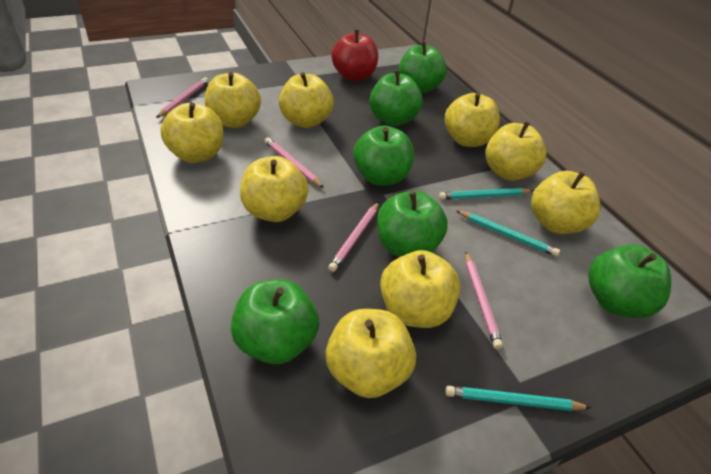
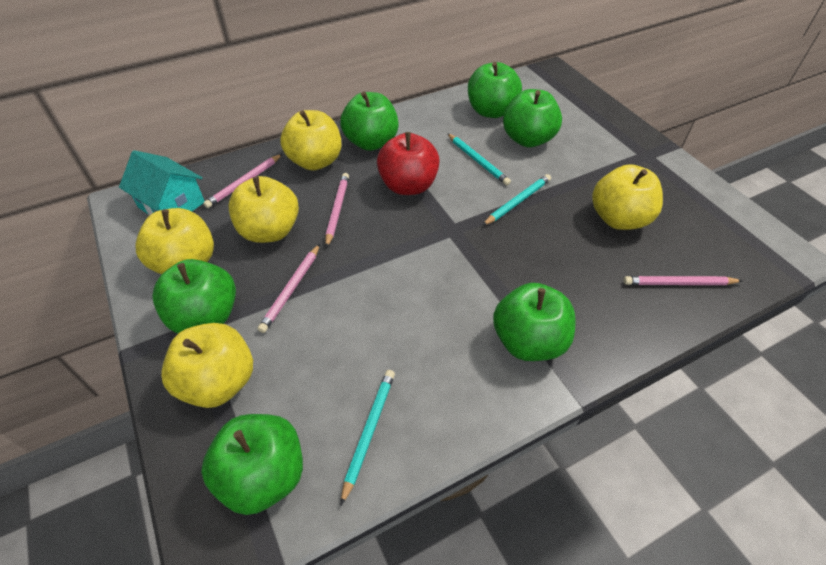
turquoise house: none = 0 -> [119,150,205,216] = 1
yellow apple: [161,103,223,163] [205,72,261,128] [240,156,309,222] [279,72,334,128] [326,309,416,398] [380,250,461,328] [445,93,500,147] [485,121,547,181] [531,171,600,234] = 9 -> [136,208,214,274] [161,323,253,408] [228,176,299,243] [280,110,342,171] [592,164,663,230] = 5

